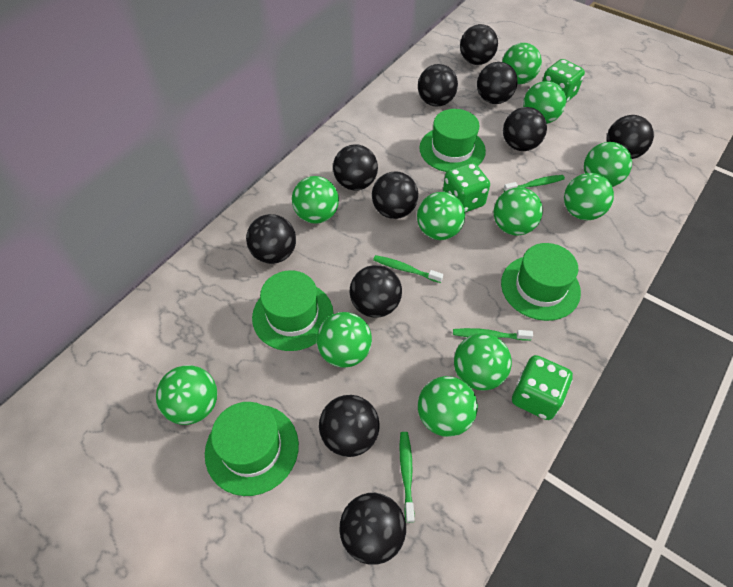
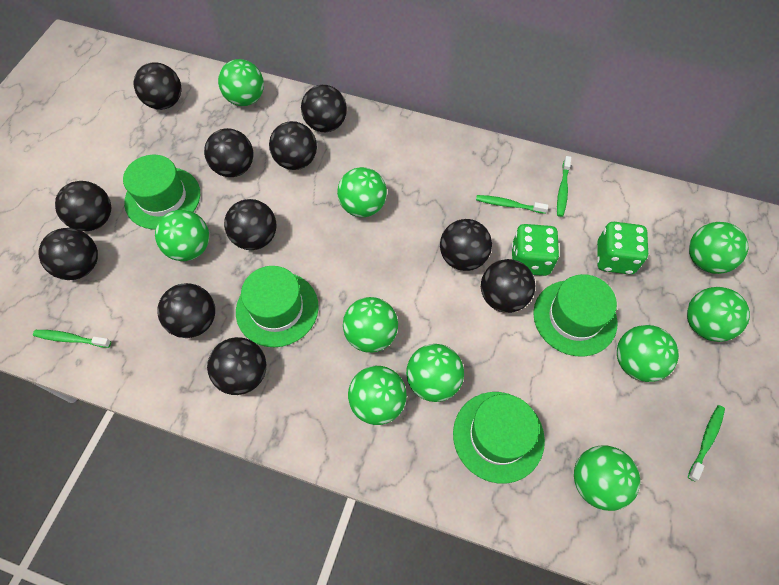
green ball: [156,365,217,425] [292,176,339,224] [316,312,372,368] [417,192,465,240] [418,376,478,437] [454,333,512,391] [494,187,543,236] [502,43,542,84] [523,81,566,124] [564,173,614,220] [584,142,632,187] = 11 -> [155,210,209,261] [218,59,264,106] [337,167,387,217] [343,297,398,353] [348,366,407,425] [406,344,464,402] [574,445,640,511] [617,325,679,382] [687,287,750,342] [689,222,748,274] = 10
green dice: [443,163,490,212] [512,355,573,420] [543,59,585,103] = 3 -> [511,224,559,276] [597,222,649,275] = 2

